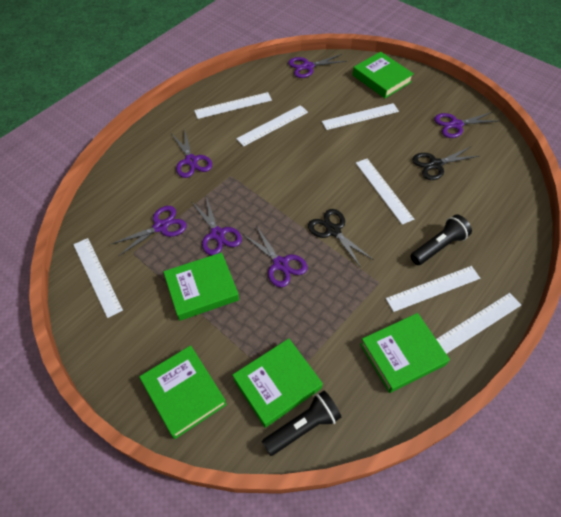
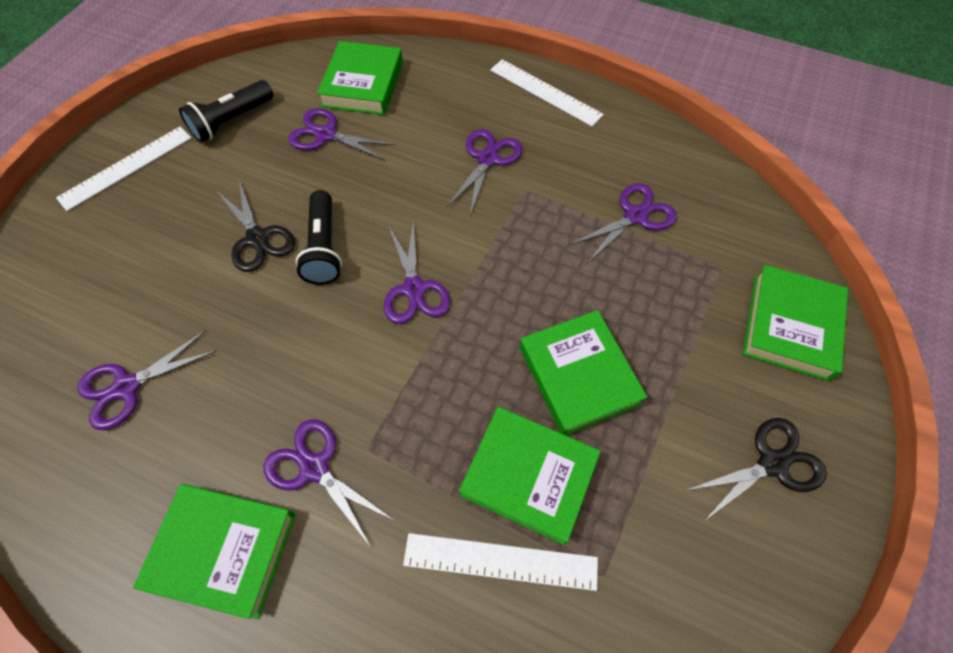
white ruler: [73,238,123,318] [194,92,272,119] [236,105,308,146] [322,103,399,130] [356,159,414,225] [386,266,480,312] [436,293,521,354] = 7 -> [56,127,191,211] [403,533,598,591] [490,59,604,127] = 3

